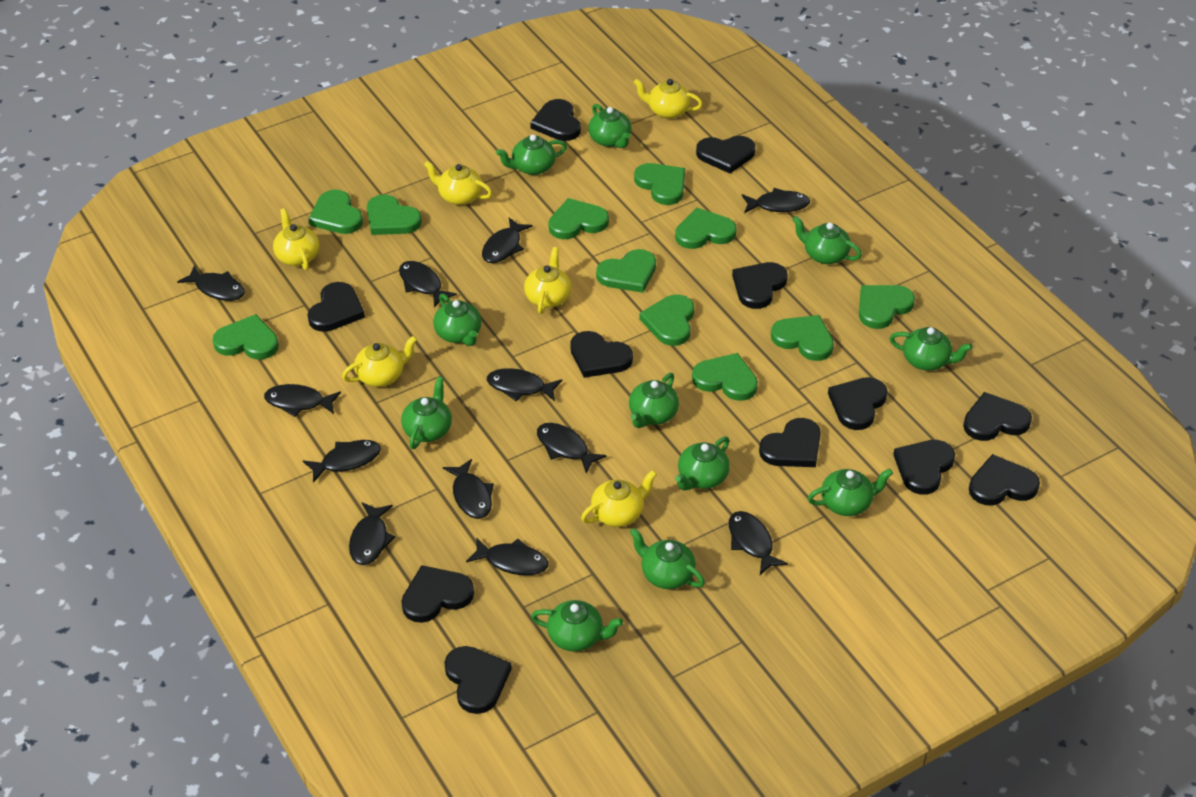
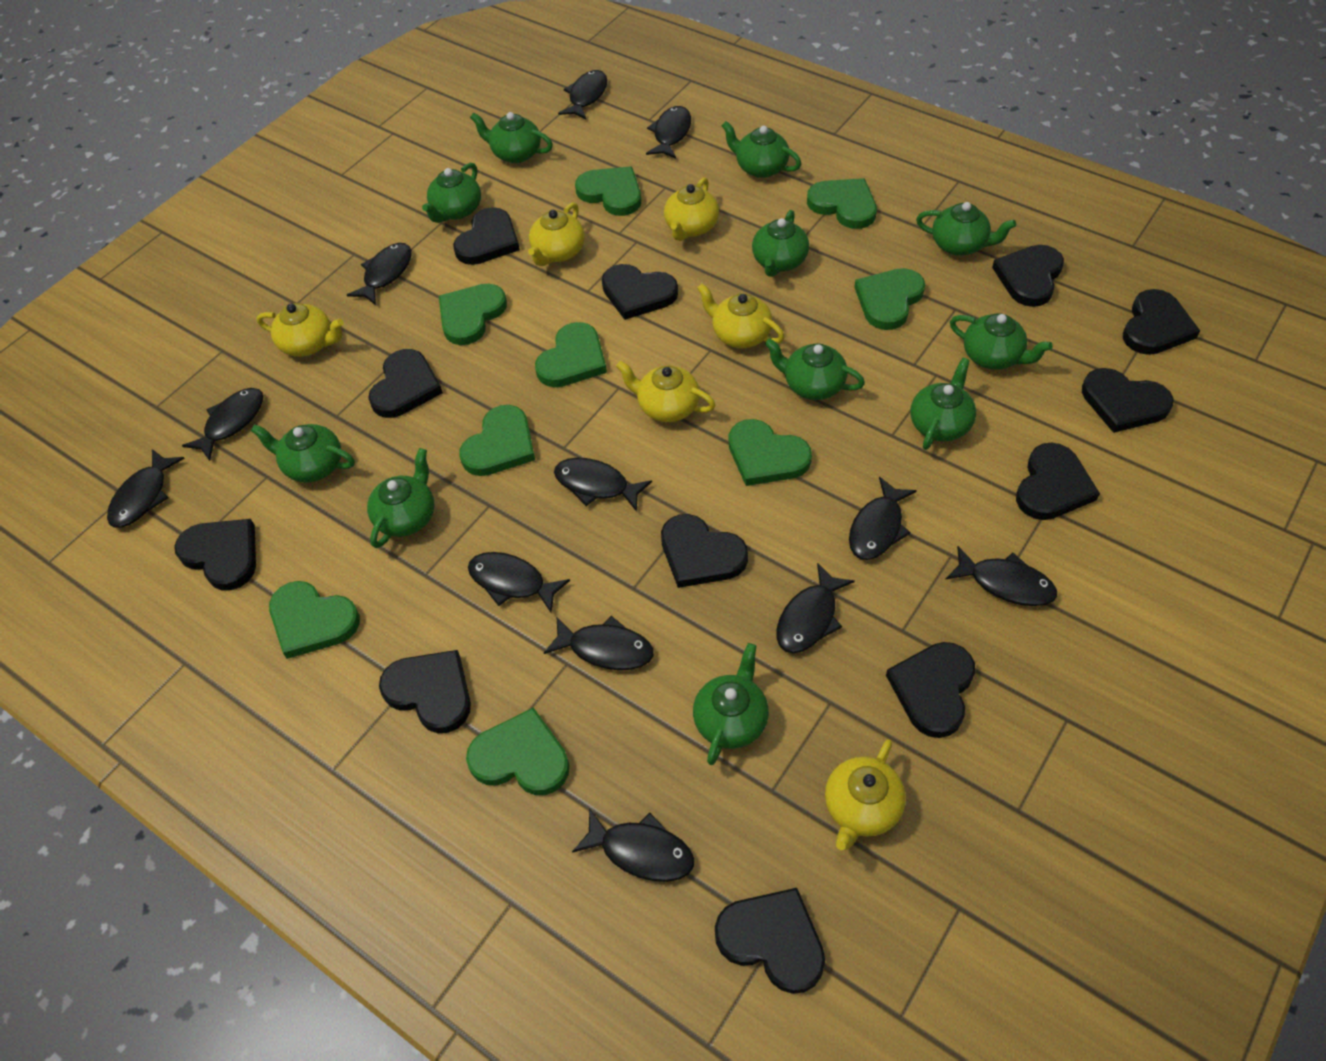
green heart: [213,314,279,360] [308,190,363,234] [367,194,422,235] [548,198,609,239] [596,249,656,293] [634,163,685,205] [639,295,694,346] [675,208,737,249] [692,353,758,401] [771,315,834,361] [859,285,915,329] = 11 -> [269,581,360,659] [439,284,507,345] [459,405,535,476] [466,707,569,795] [535,322,607,387] [575,166,641,216] [729,419,812,486] [807,178,877,229] [854,268,925,330] = 9

